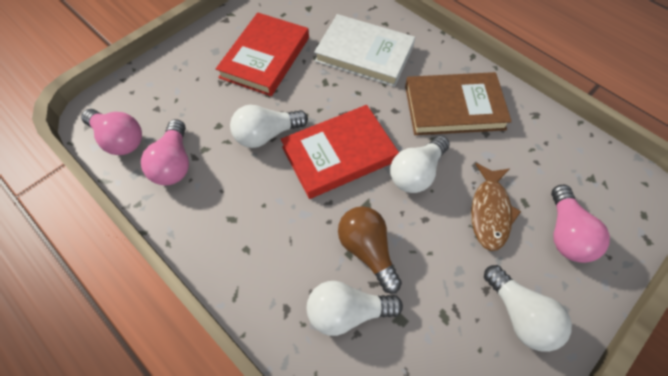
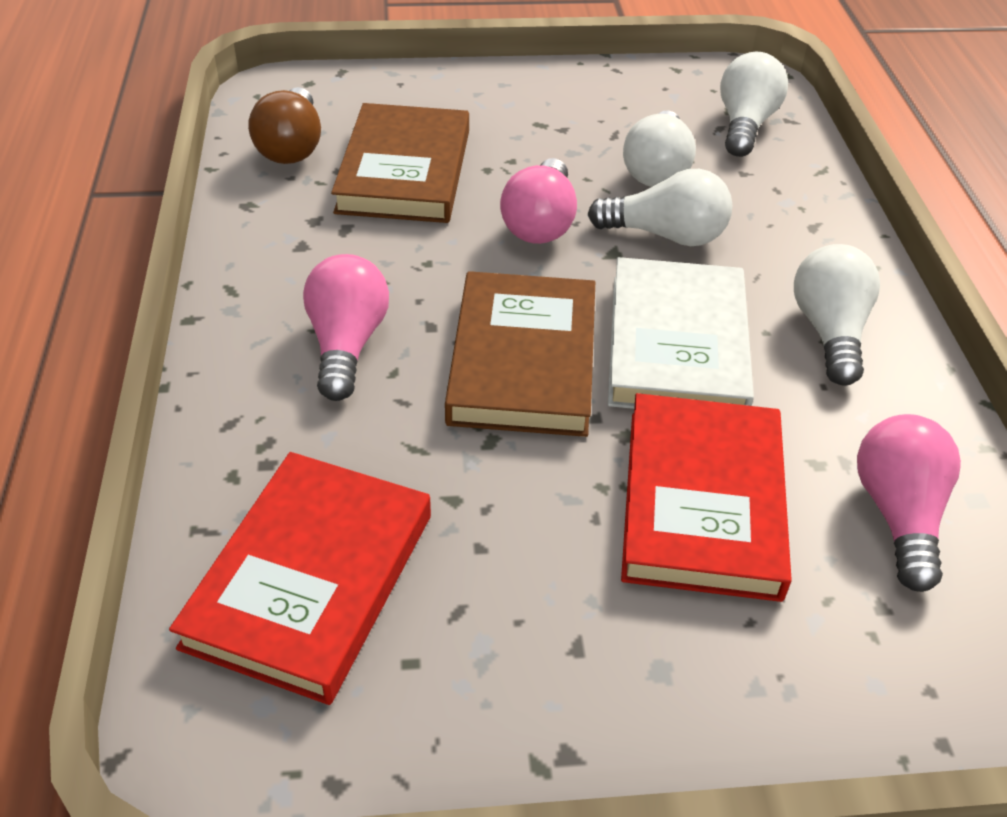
brown book: [405,72,512,135] = 1 -> [331,103,469,223] [445,271,595,437] = 2
brown fish: [471,163,521,251] = 1 -> none = 0

